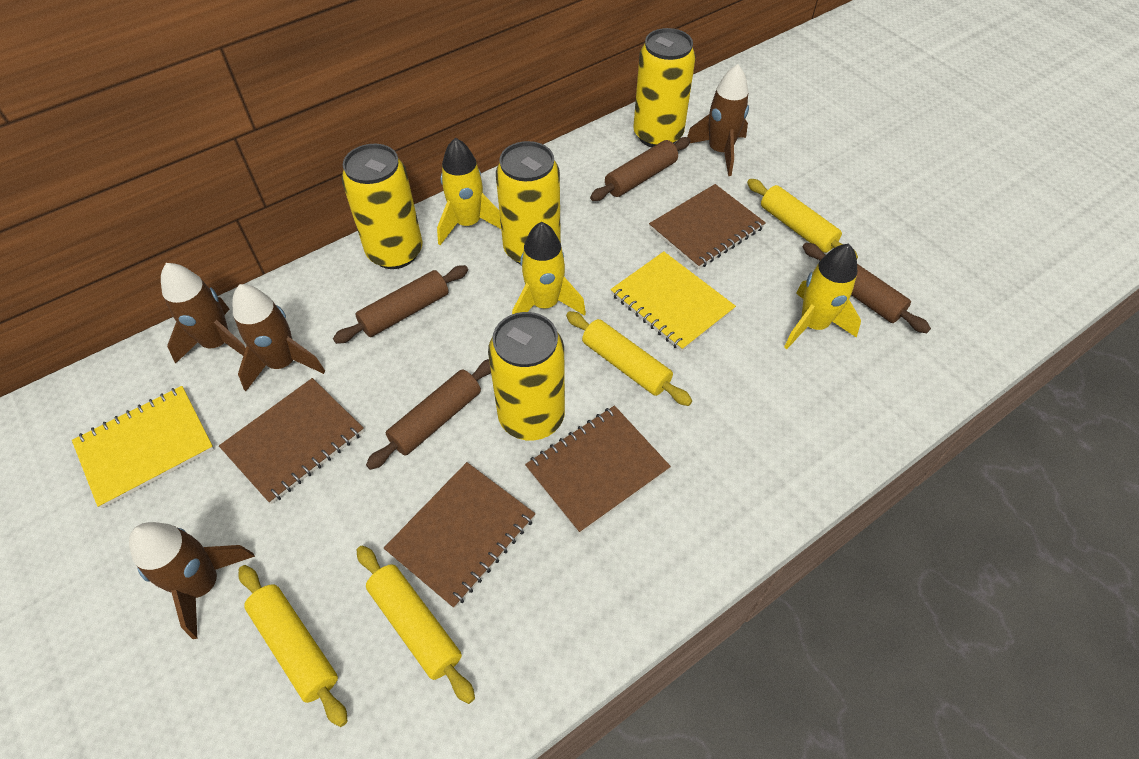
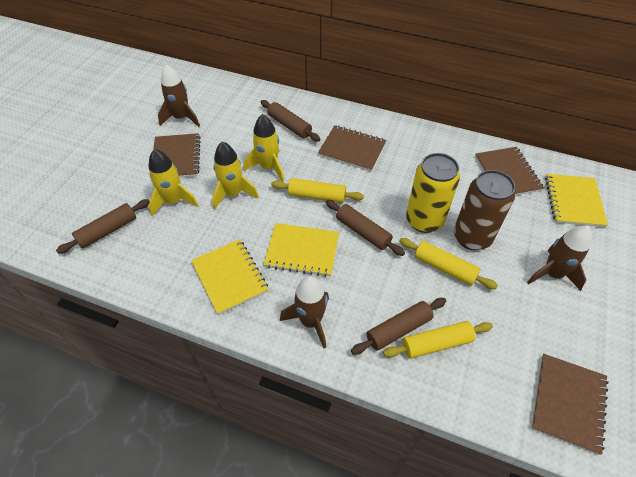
brown can: none = 0 -> [454,170,515,250] = 1
brown rocket: [129,522,255,639] [161,263,246,364] [233,284,325,391] [687,64,749,176] = 4 -> [158,64,200,127] [280,276,329,348] [527,226,592,291] = 3
yellow can: [342,144,423,269] [488,312,565,440] [496,141,561,265] [633,28,696,147] = 4 -> [406,153,460,233] = 1
yellow notebook: [72,386,214,508] [611,251,736,352] = 2 -> [191,239,269,315] [264,223,339,277] [545,174,608,227] = 3
yellow rolling pin: [239,565,347,727] [357,546,475,704] [566,311,692,406] [747,179,858,259] = 4 -> [271,178,364,203] [383,321,493,359] [399,238,498,289] = 3

